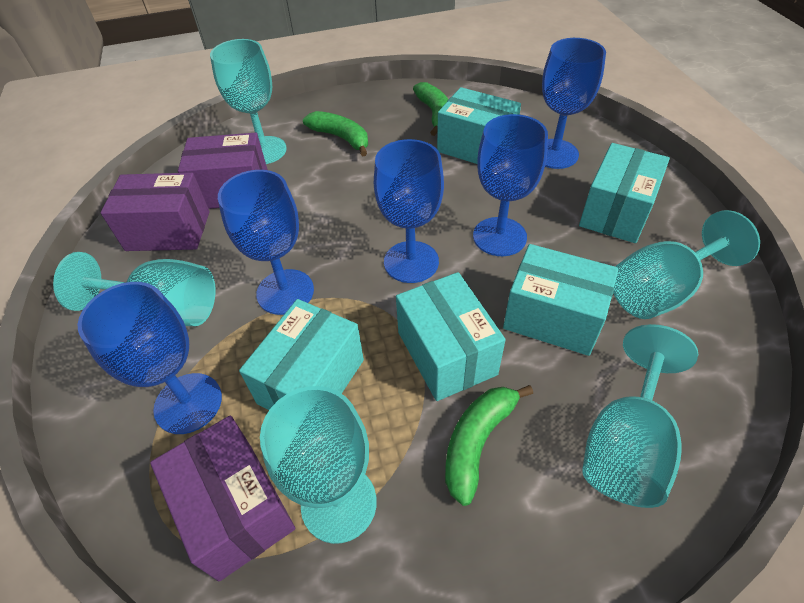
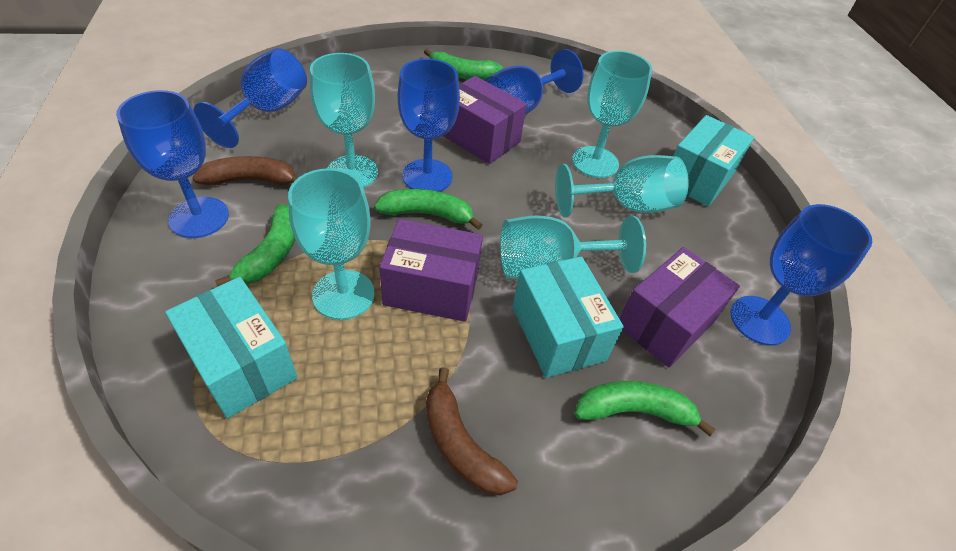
brown banana: none = 0 -> [193,156,297,185] [426,367,518,496] = 2
green banana: [303,111,368,157] [413,82,449,136] [445,385,533,506] = 3 -> [215,203,295,286] [374,189,482,230] [424,49,503,80] [575,381,715,436] = 4
turquoise box: [239,299,364,410] [396,272,506,401] [437,87,521,164] [503,244,619,356] [579,143,670,243] = 5 -> [165,277,297,418] [512,256,624,378] [673,115,754,207] = 3

